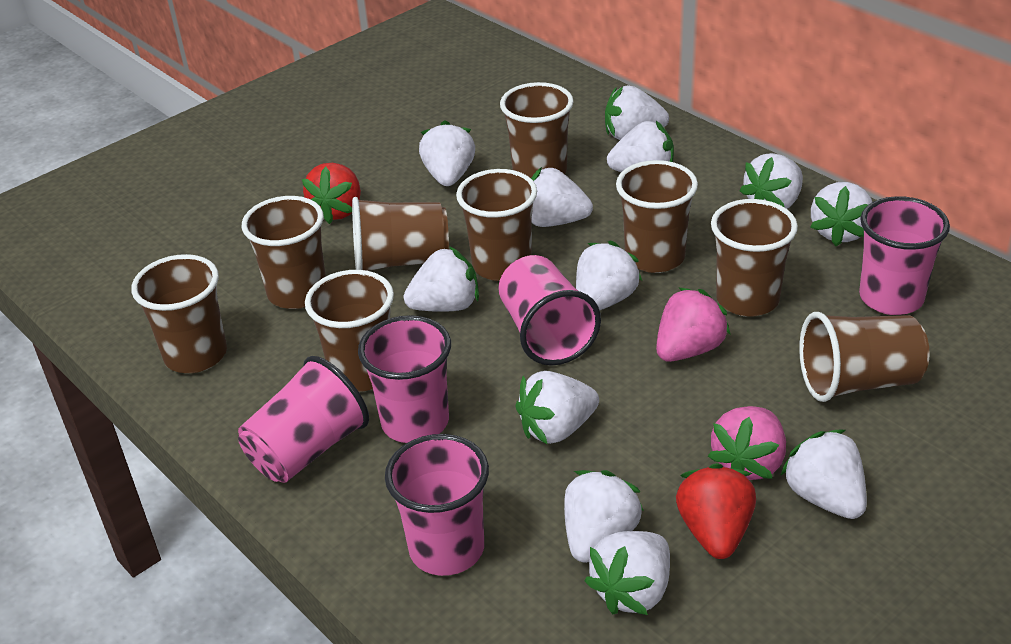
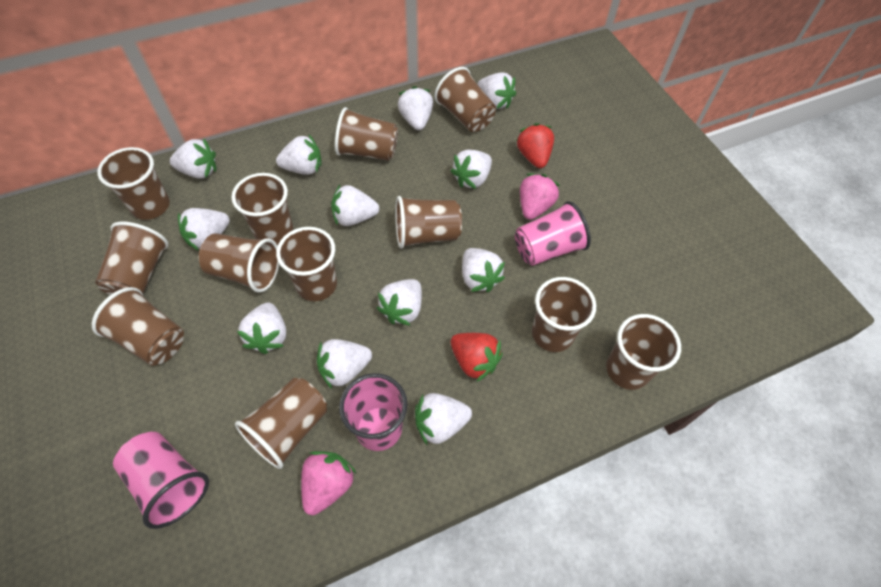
brown cup: [131,254,227,373] [242,196,326,309] [305,270,394,392] [352,197,449,271] [456,169,537,281] [500,82,574,178] [616,160,698,273] [711,199,798,317] [799,312,930,402] = 9 -> [92,287,184,366] [95,221,169,295] [97,147,170,220] [199,233,279,293] [231,173,293,245] [235,378,327,469] [276,227,337,301] [335,107,398,161] [395,196,462,249] [434,67,496,132] [532,277,596,352] [606,314,681,390] = 12
pink cup: [238,356,369,483] [358,315,451,443] [385,434,489,576] [498,255,601,366] [859,196,950,315] = 5 -> [113,432,209,529] [339,373,407,451] [515,201,591,266] = 3

